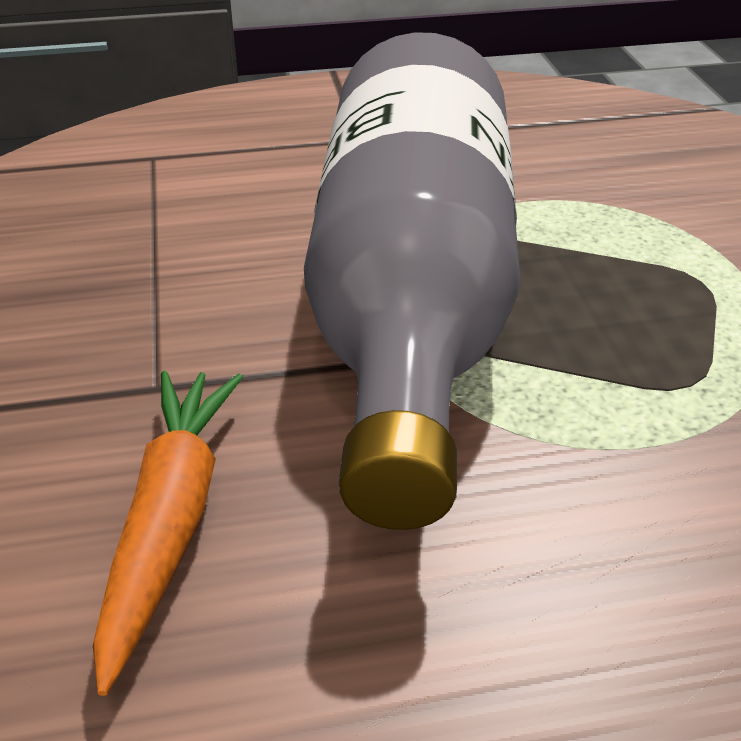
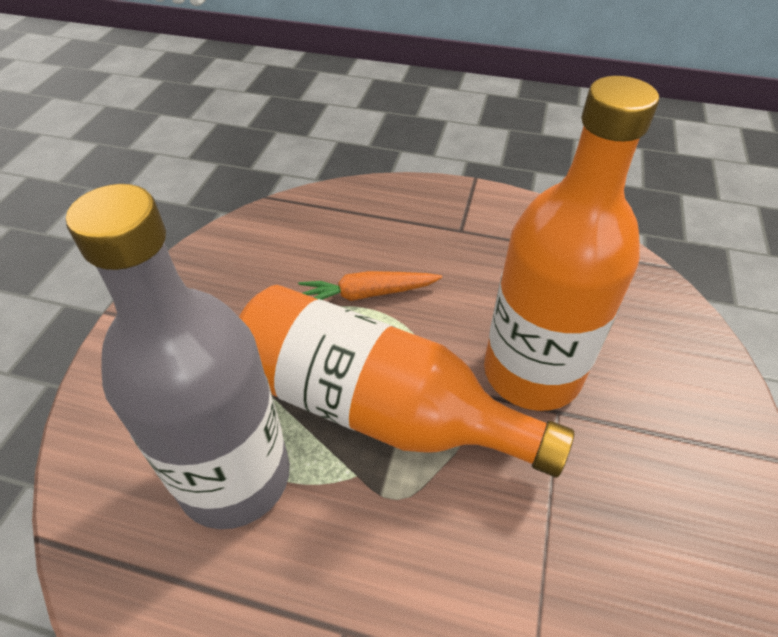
orange bottle: none = 0 -> [239,285,574,477] [484,76,659,411] = 2

